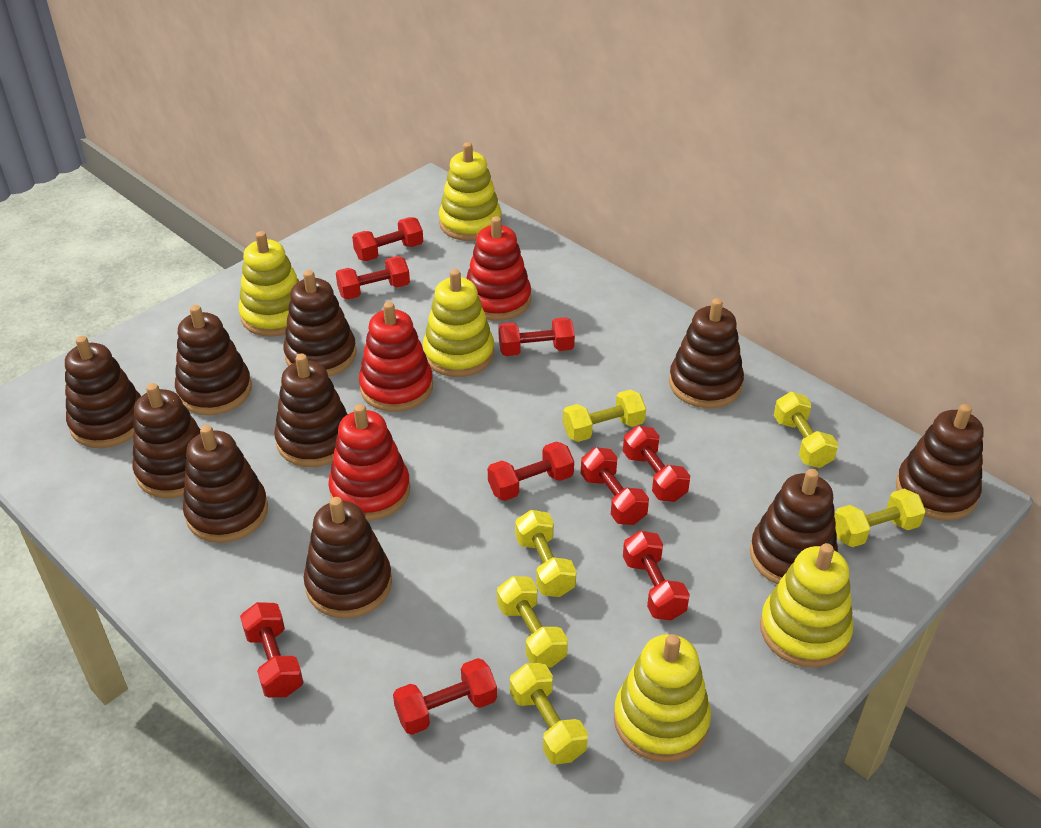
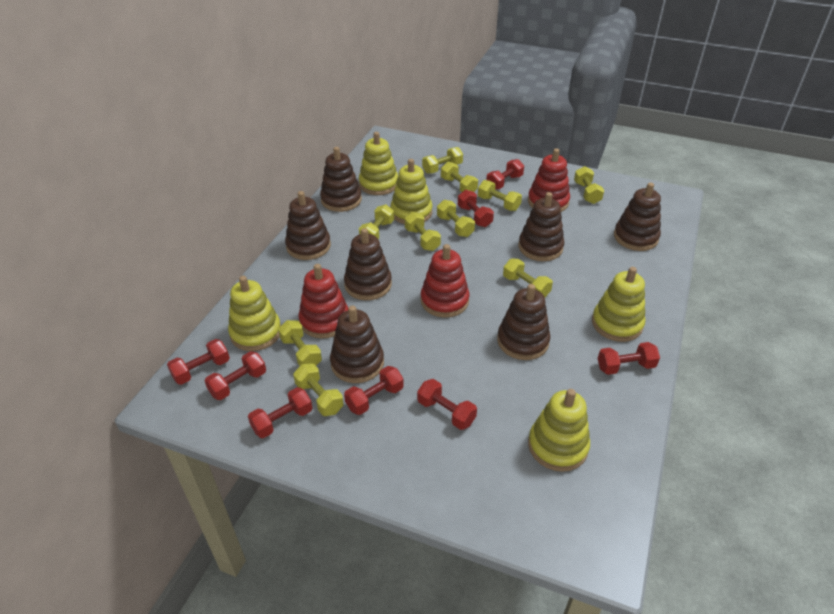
brown stacking toy: [65,336,141,448] [133,383,200,498] [175,305,252,415] [183,425,268,543] [274,354,348,467] [284,270,356,377] [304,497,392,618] [669,298,744,408] [750,469,838,585] [896,404,984,521] = 10 -> [285,191,331,260] [320,147,362,212] [330,305,384,383] [344,228,392,300] [497,284,550,360] [518,192,564,261] [614,183,661,251] = 7
red dumbbell: [240,602,303,697] [336,256,410,300] [352,217,423,261] [393,658,497,735] [488,441,574,501] [498,317,575,356] [581,447,649,525] [623,425,690,502] [623,531,690,620] = 9 -> [167,339,230,385] [204,351,266,400] [248,387,312,438] [344,366,404,415] [417,379,477,430] [458,190,494,227] [486,159,524,190] [598,342,660,375] = 8
yellow dumbbell: [497,576,568,667] [510,663,588,765] [515,510,577,597] [563,390,646,442] [774,392,838,468] [834,489,926,547] = 6 -> [278,320,322,366] [293,363,343,416] [359,205,394,239] [405,212,441,251] [422,147,463,174] [437,200,475,237] [441,162,478,192] [478,180,522,211] [503,259,553,297] [574,166,604,204] = 10

